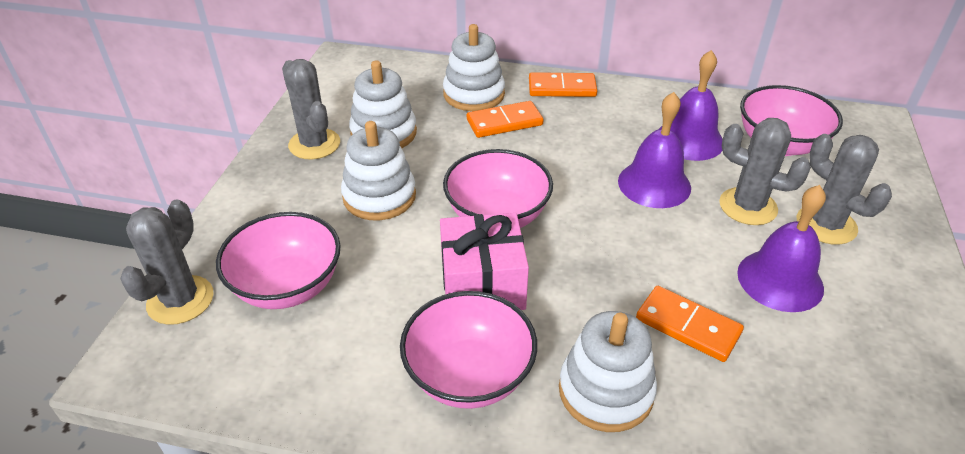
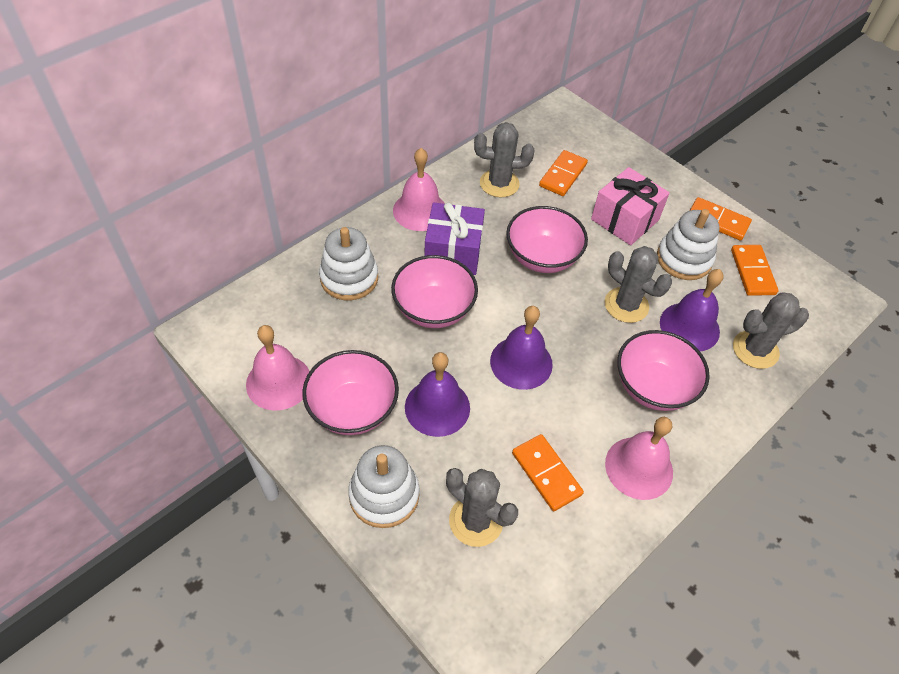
orange domino: [467,101,543,138] [529,72,597,97] [636,286,744,362] = 3 -> [512,434,584,511] [539,150,588,196] [690,197,752,241] [731,245,779,296] = 4
pink bell: none = 0 -> [246,325,310,411] [393,148,445,231] [605,417,673,500] = 3
purple gift: none = 0 -> [424,202,485,275] = 1
white stacking toy: [341,121,416,220] [349,60,417,148] [443,24,505,111] [559,311,657,432] = 4 -> [319,227,378,300] [348,445,420,528] [657,209,720,280] = 3

